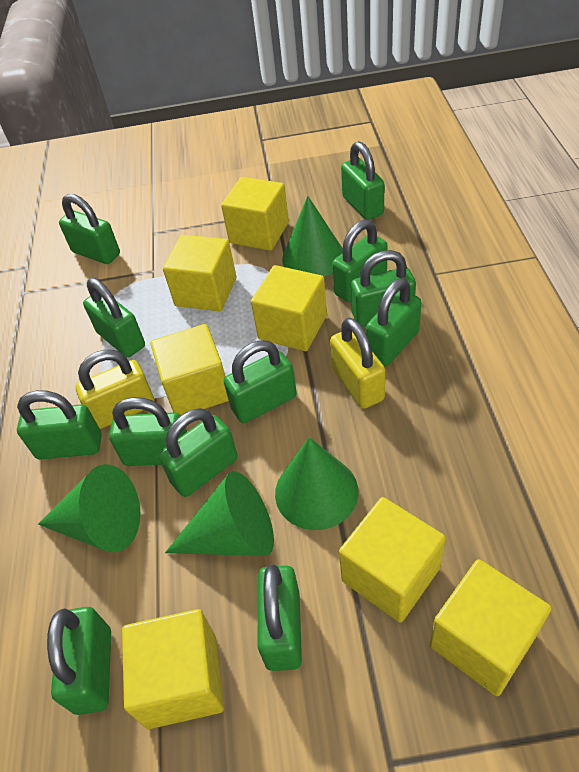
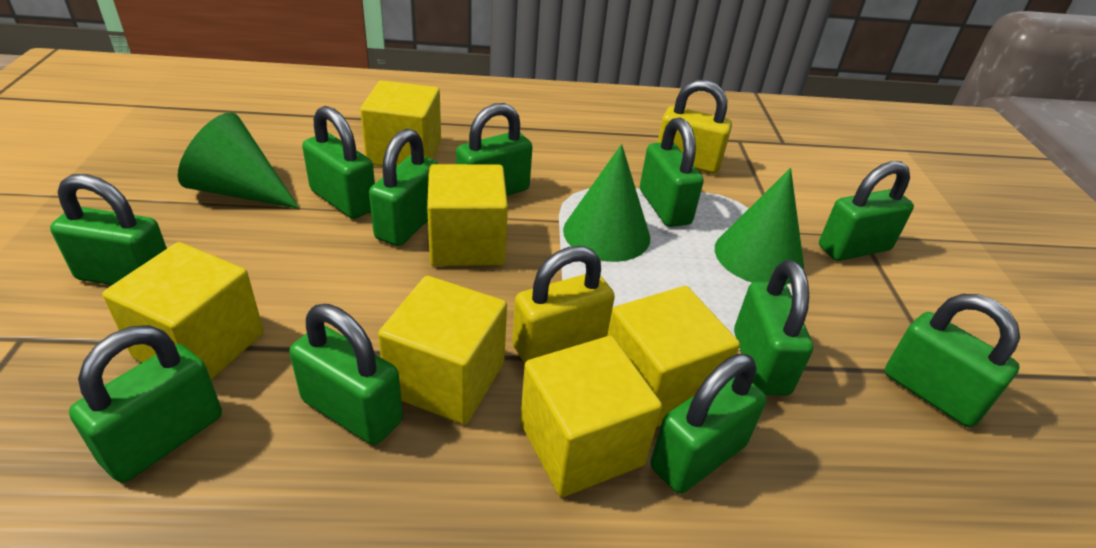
green cone: [38,464,140,552] [165,471,274,556] [275,437,358,530] [282,196,343,277] = 4 -> [178,112,299,209] [563,144,650,262] [715,168,804,285] = 3
green padlock: [17,390,102,460] [47,607,111,715] [59,194,120,264] [83,278,145,358] [109,397,187,466] [158,408,238,497] [224,340,297,423] [258,564,302,671] [332,219,388,303] [341,141,384,220] [351,250,416,327] [366,278,421,367] = 12 -> [50,174,167,285] [69,325,222,483] [289,304,403,445] [302,106,375,219] [369,129,438,246] [456,103,532,196] [640,117,704,227] [651,354,767,494] [734,260,813,396] [819,161,914,261] [885,294,1020,427] = 11
yellow cube: [122,609,224,729] [151,324,229,415] [163,235,236,311] [221,177,289,251] [251,265,327,351] [339,497,446,623] [430,559,551,696] = 7 -> [102,242,264,379] [360,80,441,166] [378,276,507,424] [427,164,508,266] [520,336,662,497] [607,286,740,427] = 6

